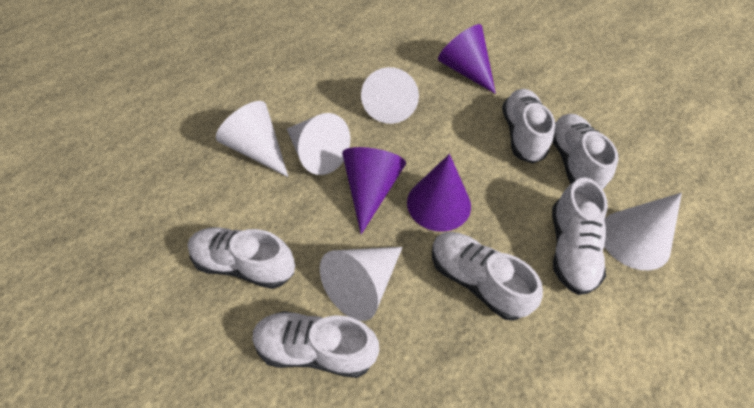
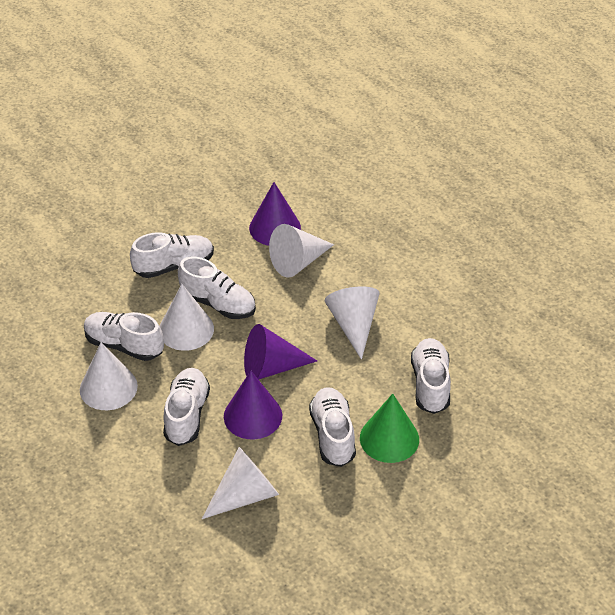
green cone: none = 0 -> [360,394,419,463] = 1

